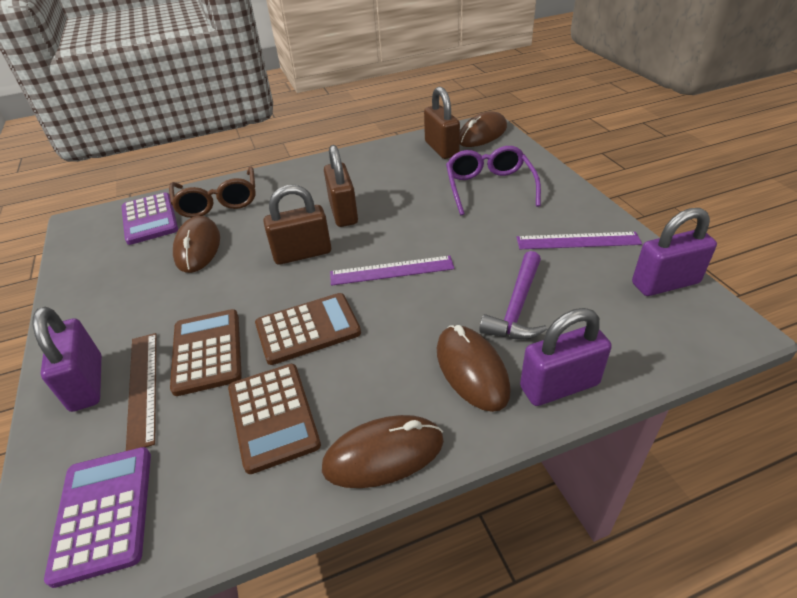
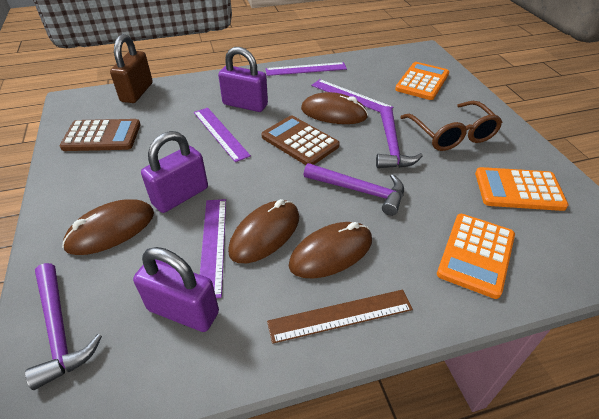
brown calculator: [170,309,242,396] [228,364,321,474] [255,293,361,365] = 3 -> [60,119,141,151] [261,116,340,165] = 2
brown padlock: [263,185,331,265] [324,145,358,227] [424,86,460,159] = 3 -> [110,34,153,103] = 1
orange calculator: none = 0 -> [395,62,449,100] [437,214,515,299] [475,167,568,211] = 3
purple calculator: [44,447,151,588] [122,192,178,245] = 2 -> none = 0
purple glasses: [446,146,541,215] = 1 -> none = 0
purple hammer: [479,251,547,340] = 1 -> [25,263,102,390] [304,163,404,216] [376,106,423,168] = 3
purple ruler: [330,256,455,286] [517,232,642,249] = 2 -> [194,108,251,162] [200,199,226,298] [265,62,347,76] [311,79,393,112] = 4

